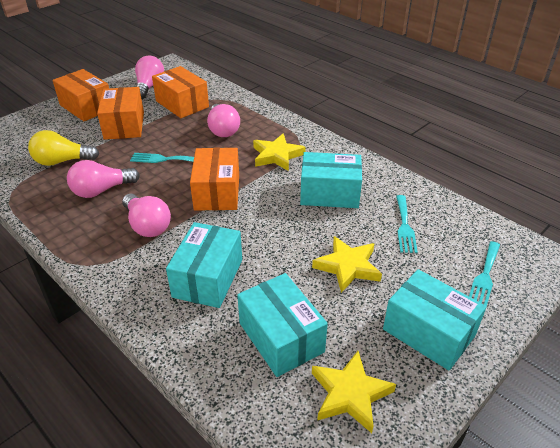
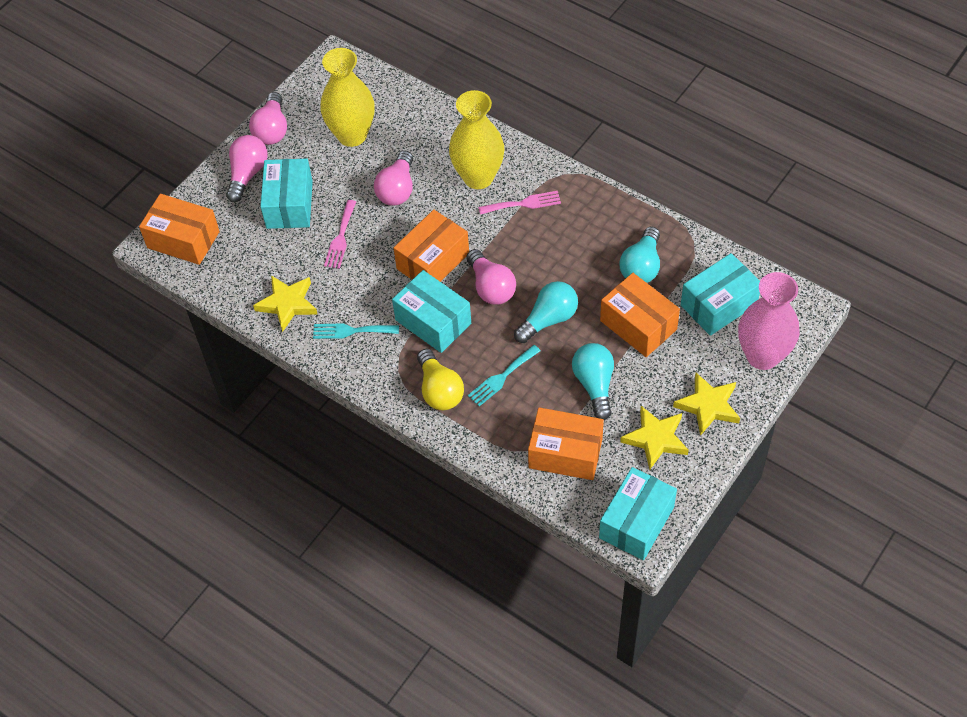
pink fork: none = 0 -> [324,200,356,269] [478,191,561,215] = 2
pink vase: none = 0 -> [738,272,800,370] = 1
turquoise fork: [130,153,194,163] [396,195,418,253] [469,241,500,306] = 3 -> [313,324,399,339] [468,345,541,406] = 2
turquoise light bulb: none = 0 -> [514,281,578,343] [572,343,614,420] [619,226,660,283] = 3
yellow vase: none = 0 -> [320,48,375,147] [449,90,504,189] = 2

